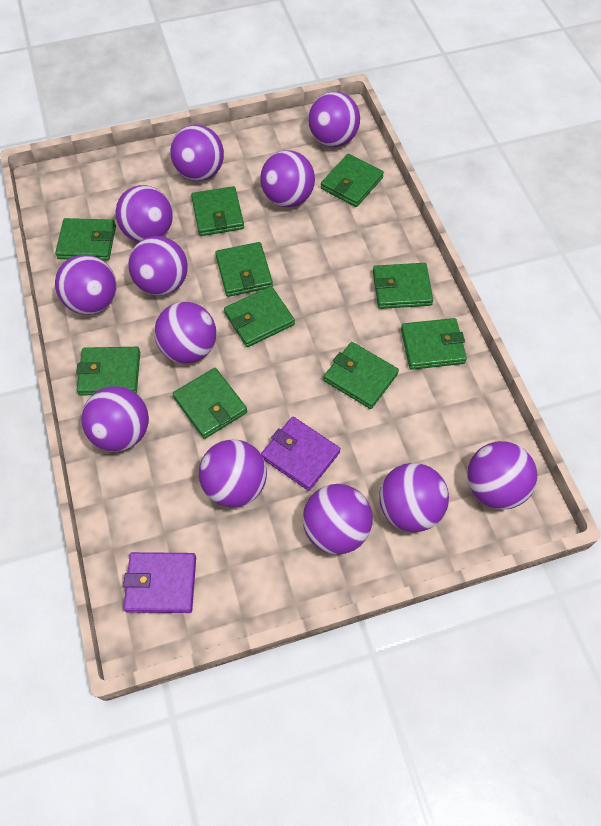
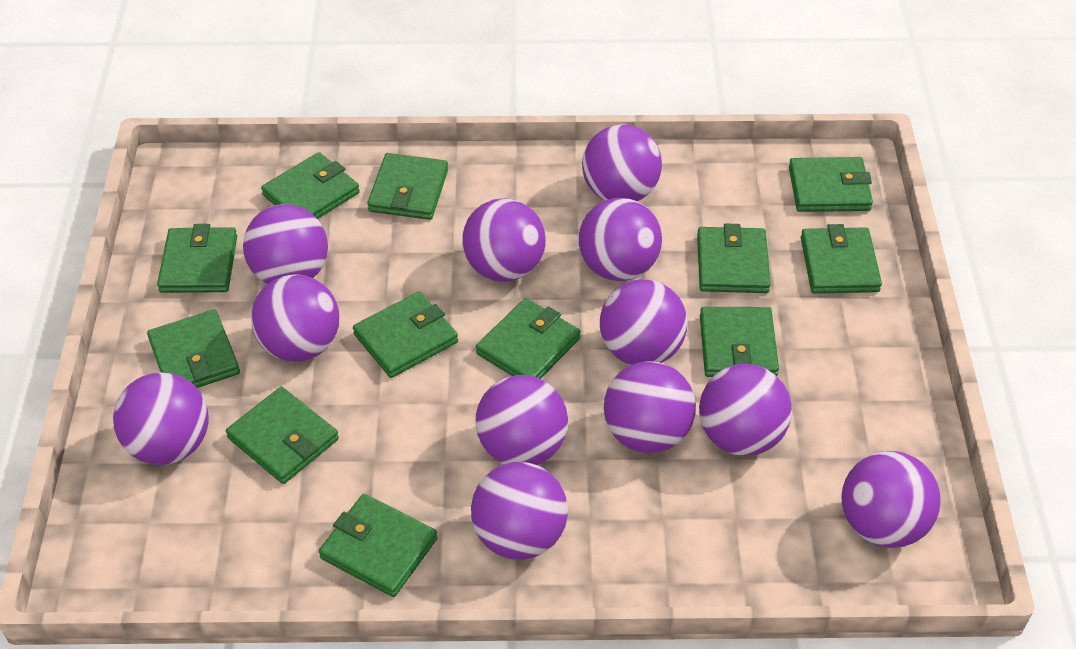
green wallet: [55,218,116,261] [76,347,140,395] [173,368,247,439] [191,186,244,236] [215,242,273,297] [224,286,295,347] [321,154,384,207] [323,342,399,409] [373,263,433,309] [401,318,467,370] = 10 -> [147,310,240,388] [157,224,237,293] [226,387,339,484] [261,152,360,219] [319,494,438,597] [353,291,458,378] [367,153,448,220] [476,298,581,379] [697,223,771,293] [700,307,779,377] [789,157,873,212] [801,224,882,294] = 12
purple wallet: [123,552,196,613] [261,417,341,491] = 2 -> none = 0

